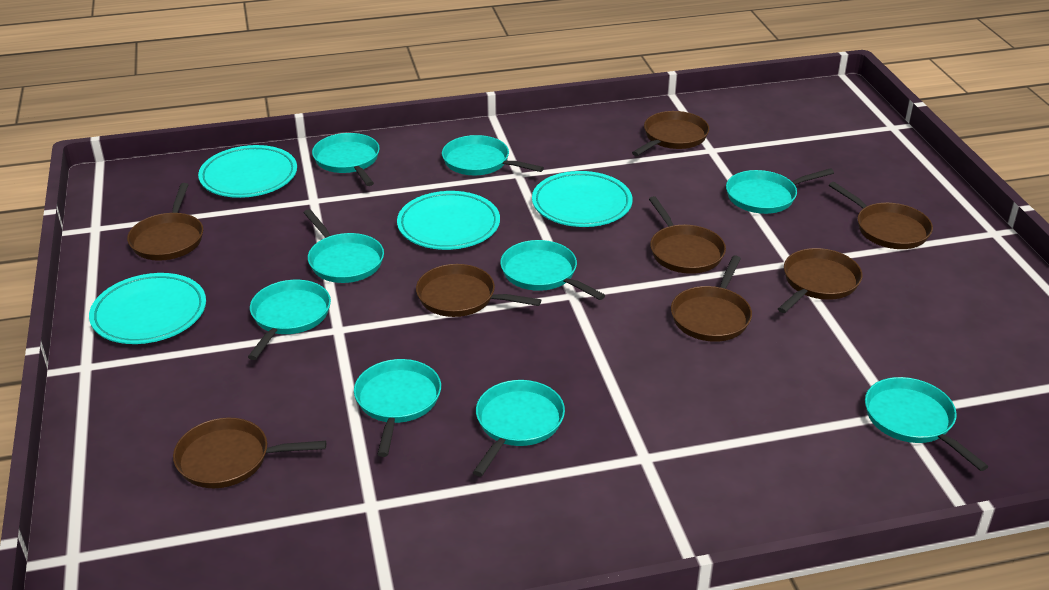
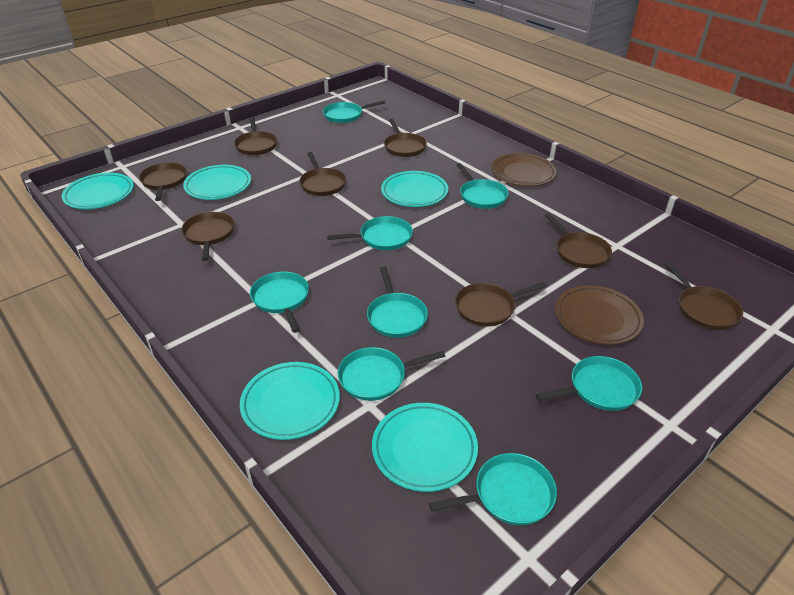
brown plate: none = 0 -> [491,153,556,186] [555,285,644,345] = 2
turquoise pan: [248,280,331,360] [304,209,384,283] [312,133,380,186] [354,359,441,457] [442,135,544,175] [473,380,565,476] [500,240,605,300] [726,168,834,214] [865,377,989,471] = 9 -> [250,272,309,333] [323,101,385,123] [327,216,413,250] [338,347,446,401] [367,267,428,338] [429,453,557,525] [456,163,509,209] [536,356,642,411] = 8
turquoise plate: [89,273,206,344] [198,145,297,198] [397,191,500,250] [532,171,632,227] = 4 -> [62,173,134,209] [183,165,251,200] [240,362,340,440] [372,403,478,492] [381,171,448,207] = 5

